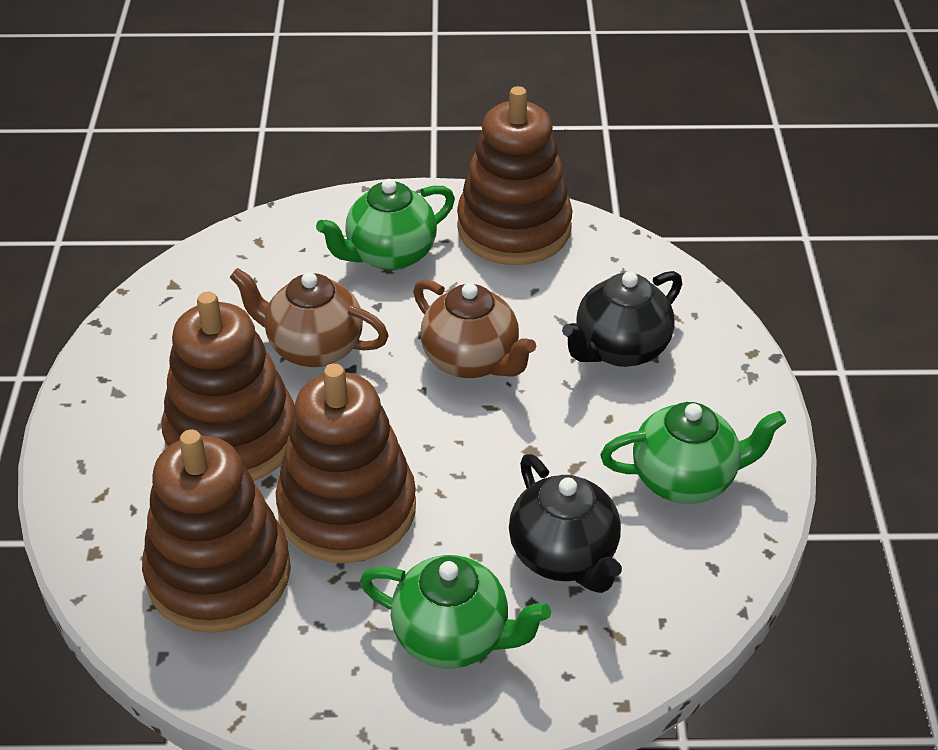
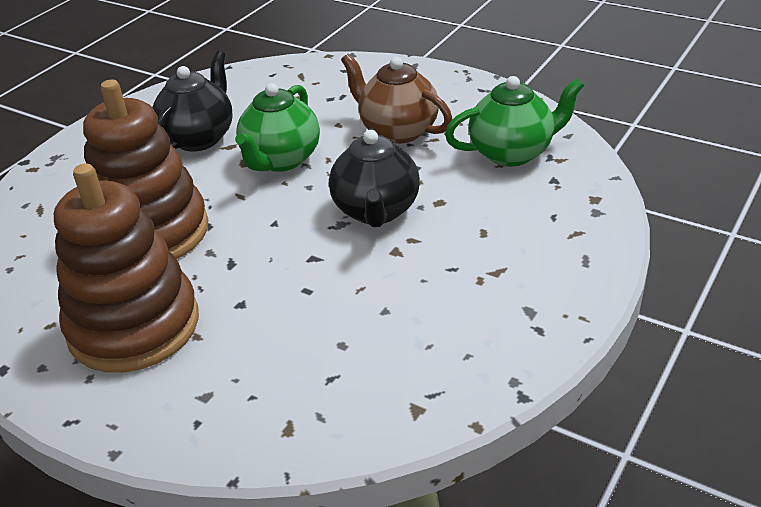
brown stacking toy: [142,429,291,633] [161,291,295,481] [276,364,416,563] [457,86,573,265] = 4 -> [54,163,199,373] [83,80,208,259] = 2
brown teapot: [230,268,389,367] [413,279,536,378] = 2 -> [341,54,452,144] = 1
green teapot: [316,179,455,271] [360,555,551,668] [600,402,786,504] = 3 -> [235,83,320,172] [445,76,584,167] = 2

